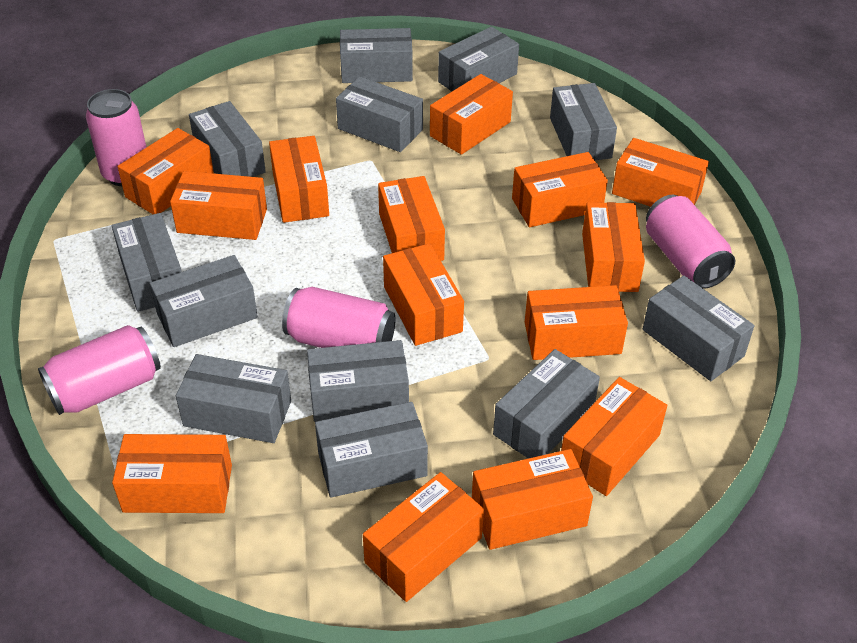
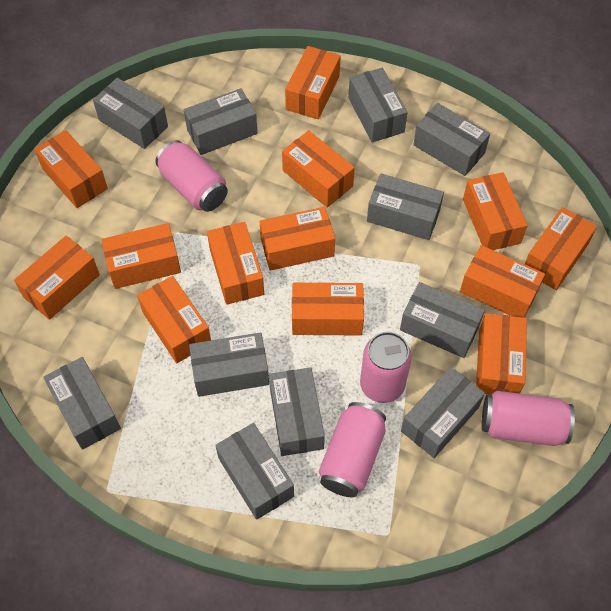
grey box: [112,213,182,312] [150,255,258,347] [176,354,291,443] [189,101,266,177] [307,340,409,422] [315,402,428,498] [336,76,423,152] [340,28,413,83] [438,27,519,91] [493,349,600,458] [550,83,617,160] [643,276,754,381] = 12 -> [43,357,121,450] [93,78,168,149] [184,88,258,155] [189,333,269,397] [215,423,294,520] [269,367,325,456] [348,68,407,142] [367,174,444,240] [400,282,485,358] [401,367,485,458] [413,103,490,176] = 11
orange box: [112,434,232,513] [117,128,214,214] [170,171,267,240] [269,136,329,223] [363,472,484,602] [378,176,445,261] [383,243,464,346] [430,74,513,155] [472,449,593,550] [512,152,608,227] [525,285,628,360] [561,377,667,496] [582,202,645,292] [612,138,709,207] = 14 -> [14,236,100,320] [34,130,108,208] [101,223,181,289] [137,276,211,363] [207,222,264,305] [260,207,335,271] [282,130,355,208] [285,46,341,120] [292,283,364,335] [460,245,545,318] [463,172,528,250] [476,313,527,395] [525,207,597,290] = 13

